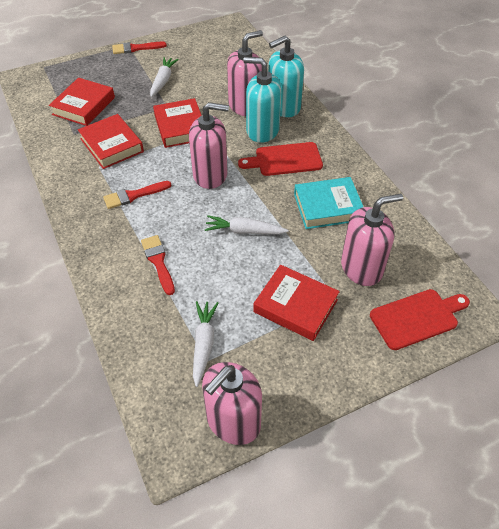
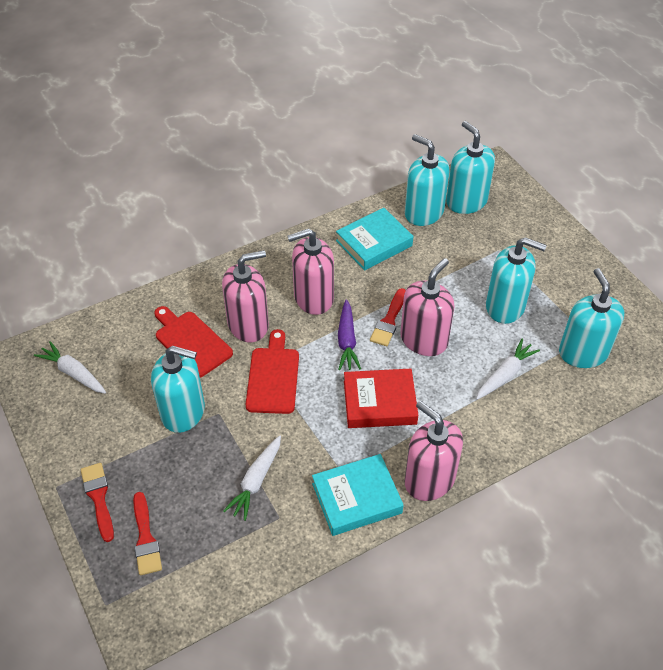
purple carrot: none = 0 -> [338,299,361,370] = 1
red book: [49,78,115,126] [78,114,144,169] [153,98,202,148] [254,265,340,341] = 4 -> [344,369,418,428] = 1
turquoise book: [294,177,363,229] = 1 -> [312,454,404,536] [336,208,413,270] = 2
turquoise soap dispenser: [243,57,282,143] [268,36,304,117] = 2 -> [151,346,205,433] [405,134,449,226] [446,121,495,214] [486,237,547,324] [559,268,624,368] = 5

